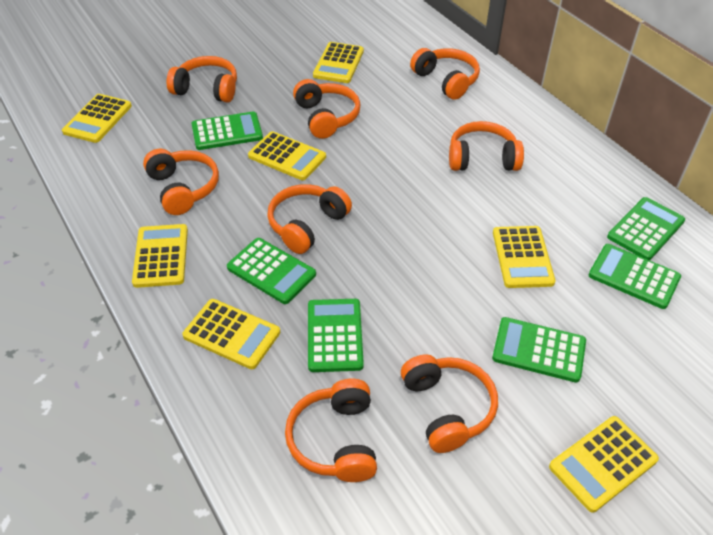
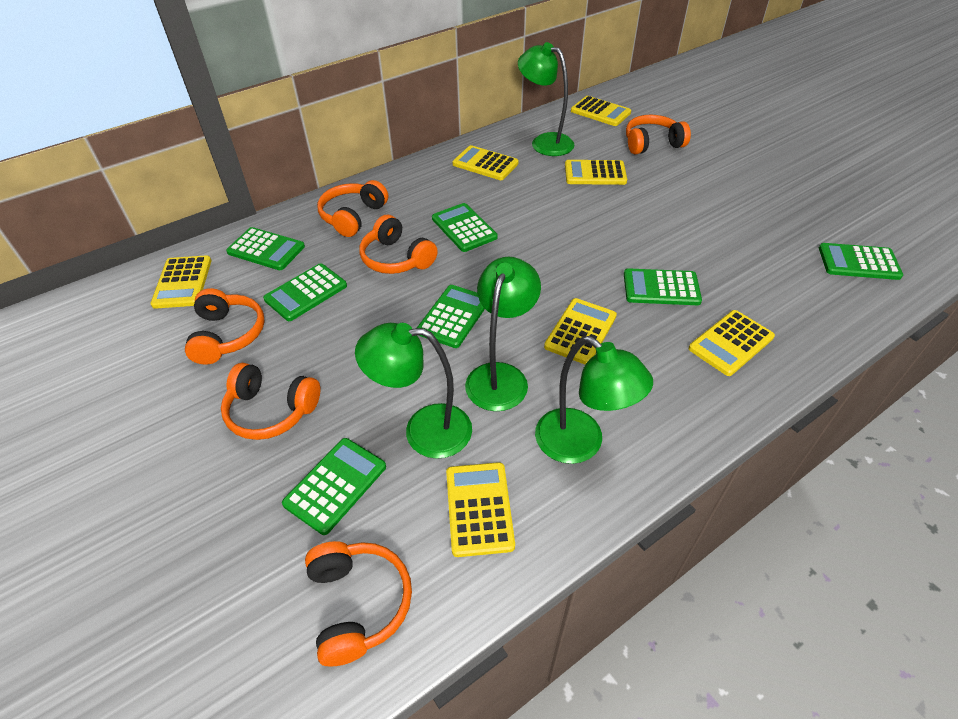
green calculator: [192,112,263,150] [227,238,316,304] [308,299,364,372] [492,317,586,383] [589,244,681,309] [607,197,685,260] = 6 -> [226,227,305,270] [263,263,347,321] [282,438,386,535] [417,285,485,348] [432,203,498,252] [624,268,702,305] [819,243,903,280] = 7
green lamp: none = 0 -> [355,323,472,459] [465,257,541,411] [518,42,574,156] [535,336,653,464] = 4
orange headphones: [143,149,219,215] [167,56,237,103] [267,184,352,254] [285,379,377,482] [293,79,360,139] [401,355,498,453] [410,48,480,100] [449,121,524,171] = 8 -> [185,288,265,365] [221,363,320,440] [305,541,412,666] [317,180,388,237] [360,215,438,274] [626,115,691,155] = 6

